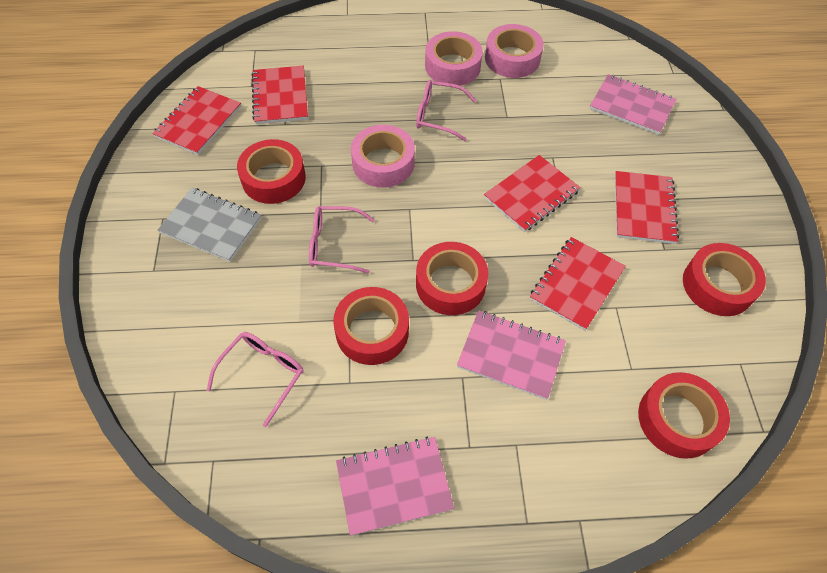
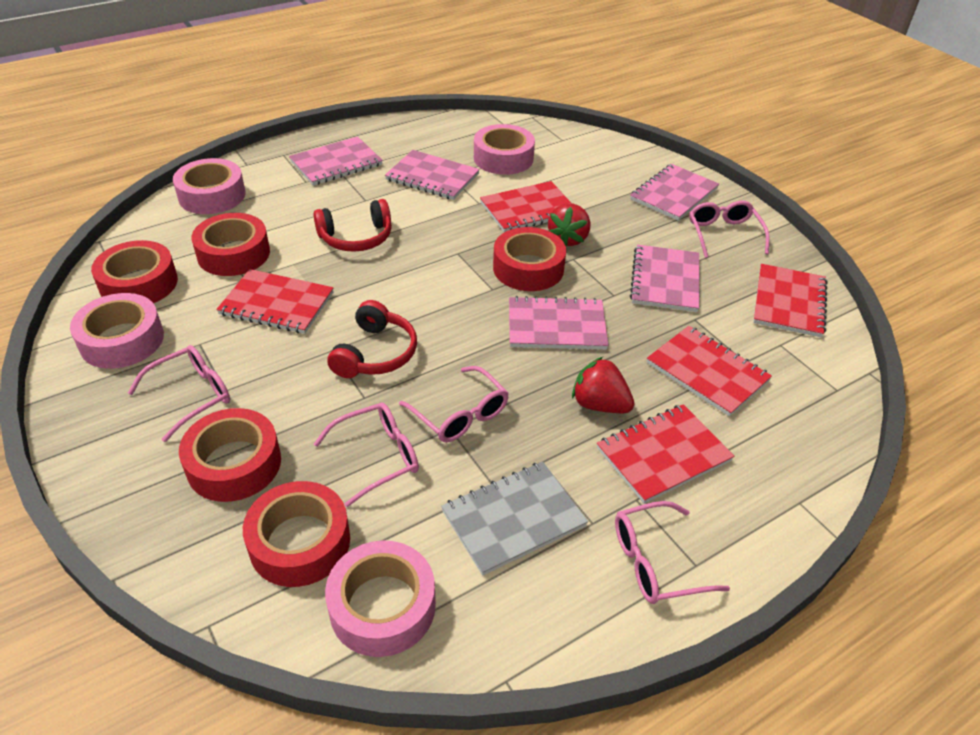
pink glasses: [207,332,304,427] [309,206,375,274] [416,80,477,141] = 3 -> [128,345,230,442] [314,403,419,507] [399,366,509,442] [615,501,730,604] [689,201,770,258] = 5
pink notebook: [336,437,454,536] [457,310,566,400] [590,74,676,135] = 3 -> [289,136,383,186] [385,150,480,200] [509,296,608,350] [630,164,719,221] [630,245,699,312] = 5
pink tape: [351,125,415,188] [425,31,483,86] [485,24,544,78] = 3 -> [70,293,164,369] [173,158,245,214] [325,540,436,657] [474,124,535,175] = 4
red headphones: none = 0 -> [313,199,392,252] [327,300,417,378] = 2
red strawberry: none = 0 -> [548,203,590,246] [572,357,635,413] = 2

